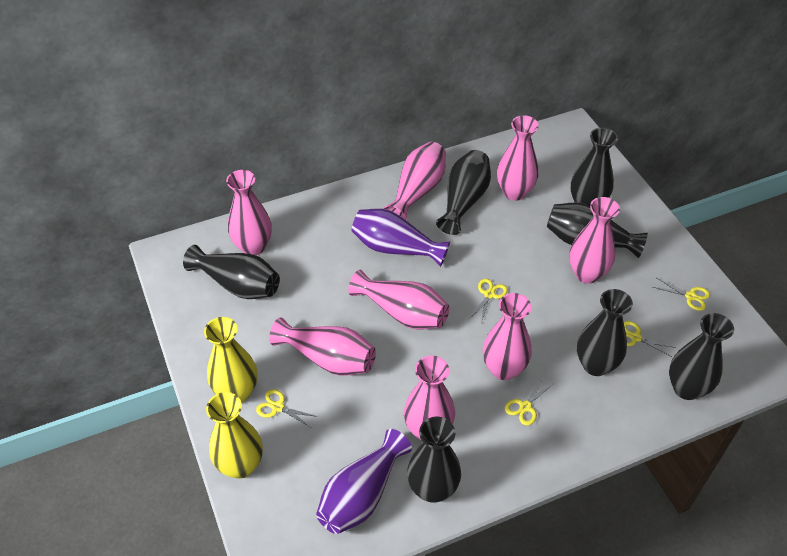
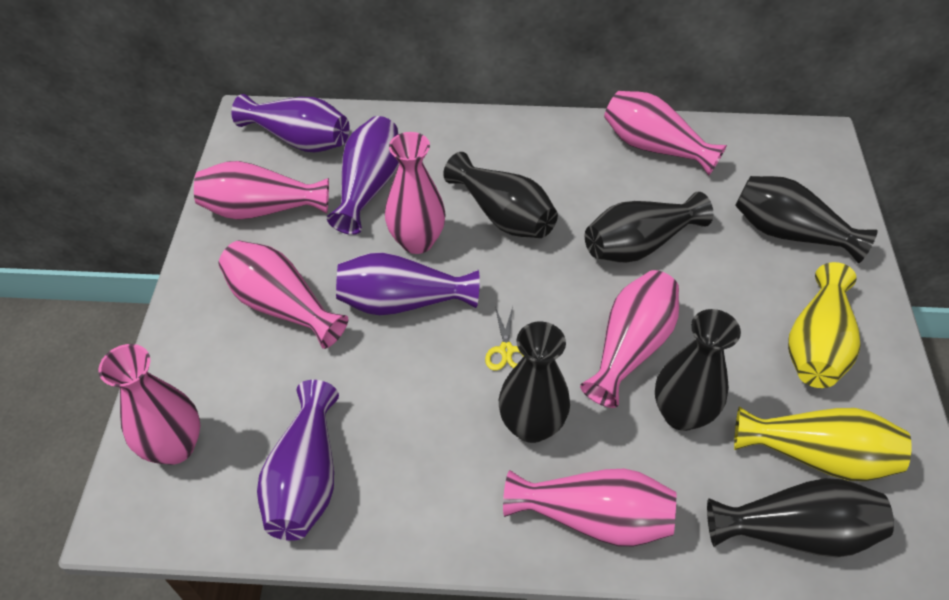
black vase: [183,245,280,299] [407,417,461,503] [436,150,491,235] [547,202,648,258] [571,128,618,206] [577,289,633,376] [669,313,734,400] = 7 -> [443,152,558,238] [499,322,570,443] [585,192,713,263] [655,309,741,431] [707,478,894,557] [735,176,878,263] = 6
pink vase: [226,170,272,255] [269,317,376,376] [348,270,449,329] [384,142,446,220] [404,356,455,441] [483,293,532,380] [497,115,539,201] [569,197,620,284] = 8 -> [99,344,200,465] [194,161,329,220] [219,240,348,349] [385,132,445,254] [503,469,676,547] [580,270,679,408] [604,91,727,176] = 7
purple vase: [316,429,412,534] [352,208,450,267] = 2 -> [231,94,350,152] [257,380,339,541] [327,116,399,235] [336,252,480,315] = 4
yellow scissors: [256,389,318,427] [469,279,508,323] [505,376,554,426] [624,321,676,357] [653,278,710,311] = 5 -> [485,306,524,370] = 1

